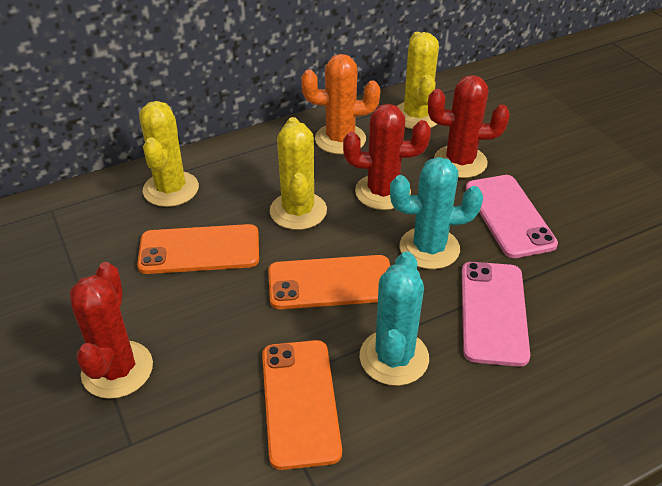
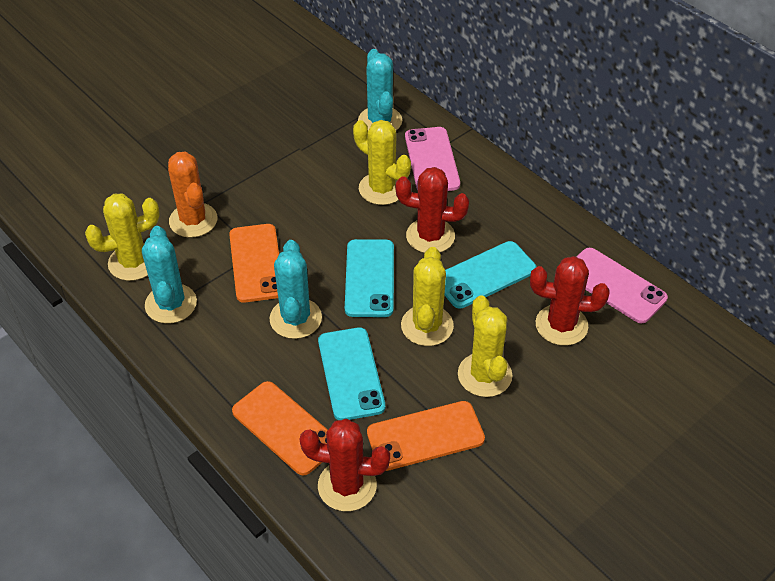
turquoise cactus: [360,251,429,386] [390,157,483,269] = 2 -> [142,226,197,324] [269,240,322,339] [358,49,402,131] = 3
turquoise phone: none = 0 -> [318,327,385,420] [345,239,394,317] [445,241,537,308] = 3
yellow cactus: [139,101,199,207] [270,117,327,230] [397,32,439,129] = 3 -> [85,194,160,281] [353,120,411,205] [401,247,454,346] [458,295,512,397] = 4

